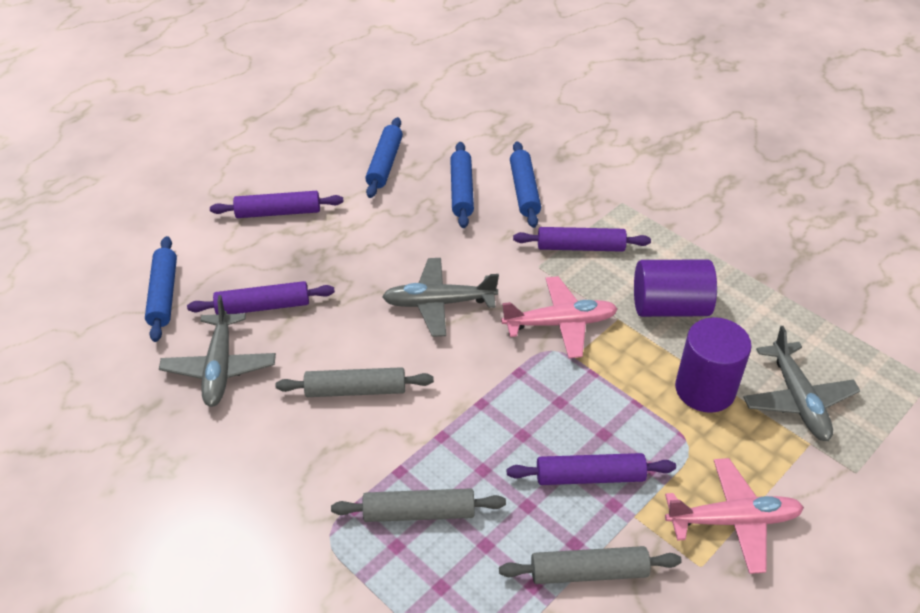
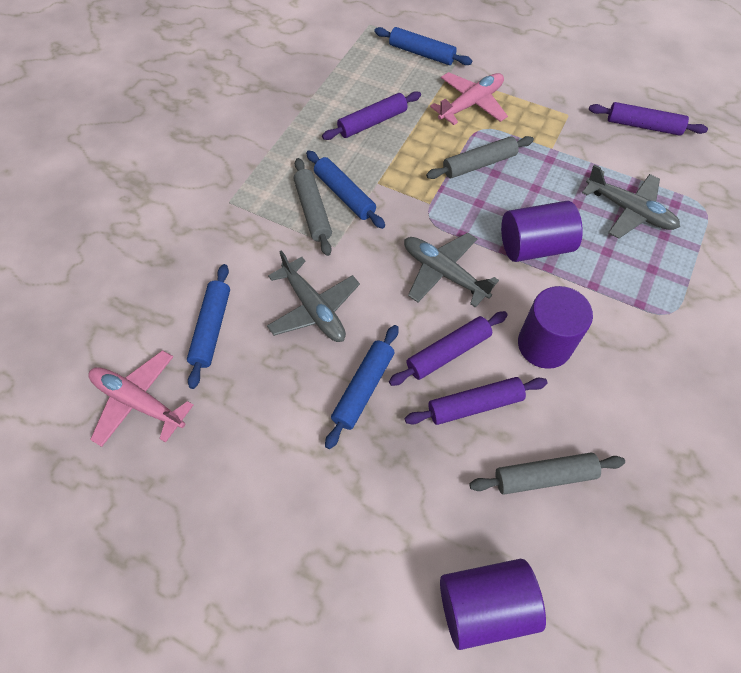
purple cylinder: [634,259,717,317] [675,317,752,413] = 2 -> [440,559,546,650] [501,201,583,262] [518,286,593,369] = 3

